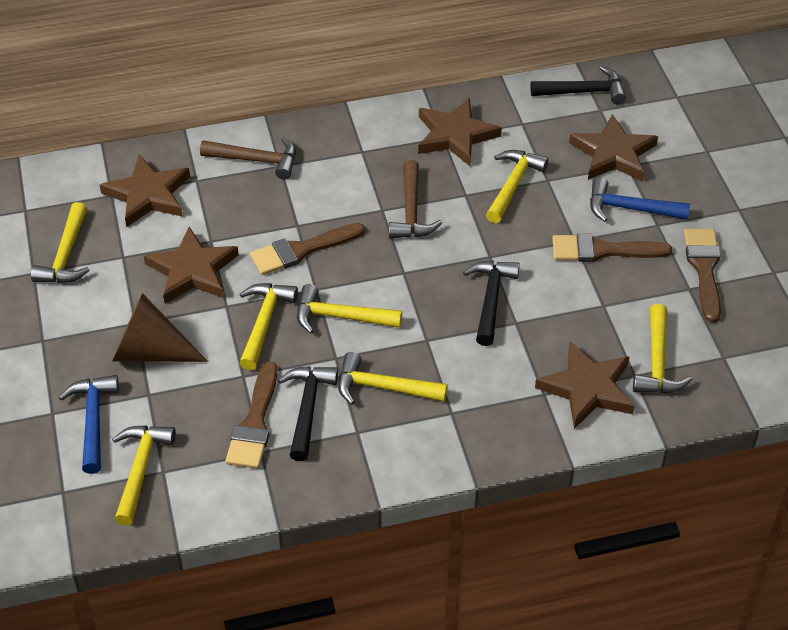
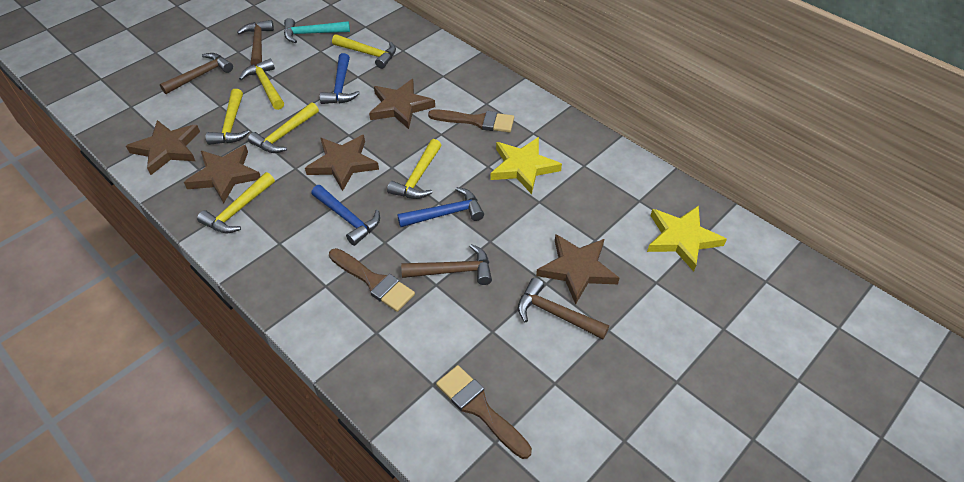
black hammer: [278,366,338,461] [463,261,520,346] [530,66,626,104] = 3 -> none = 0
blue hammer: [59,375,119,474] [590,177,690,222] = 2 -> [311,185,380,246] [320,53,360,104] [397,187,484,227] = 3
brown brush: [226,362,278,469] [250,223,365,275] [552,233,672,262] [684,229,721,323] = 4 -> [329,248,415,312] [428,109,514,132] [436,365,532,459] = 3
brown cone: [112,293,208,362] = 1 -> none = 0
brown hammer: [200,137,296,180] [389,160,442,238] = 2 -> [160,53,233,94] [237,20,274,66] [401,244,492,285] [518,278,609,339] = 4
turquoise hammer: none = 0 -> [284,18,350,43] = 1
yellow hammer: [31,202,90,283] [112,425,176,526] [239,283,298,370] [297,284,402,334] [338,352,448,405] [486,150,548,223] [633,304,693,393] = 7 -> [197,172,275,233] [206,89,250,145] [239,59,284,110] [248,103,319,153] [332,34,396,69] [387,139,441,199] = 6
yellow star: none = 0 -> [491,137,562,194] [647,206,727,272] = 2

